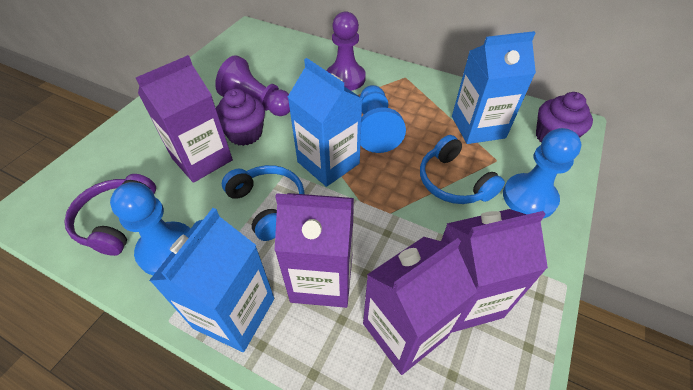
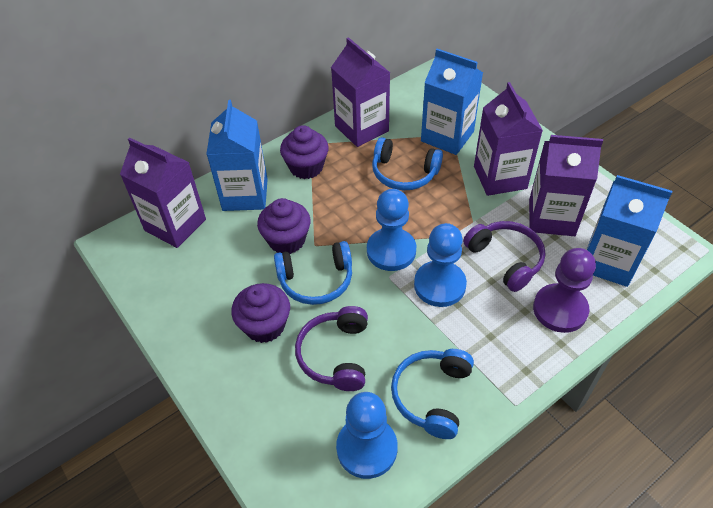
blue headphones: [222,165,305,241] [420,135,505,204] = 2 -> [274,241,352,305] [372,137,443,190] [391,349,474,439] = 3
purple cupcake: [216,88,265,146] [536,92,593,143] = 2 -> [231,283,290,343] [257,198,311,254] [280,125,329,179] = 3
purple headphones: [64,174,156,256] = 1 -> [295,306,368,391] [463,221,546,292] = 2
purple pawn: [215,55,290,116] [327,11,366,91] = 2 -> [533,248,596,333] = 1

